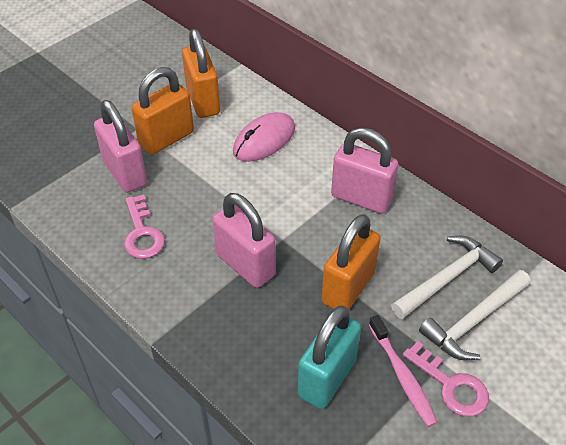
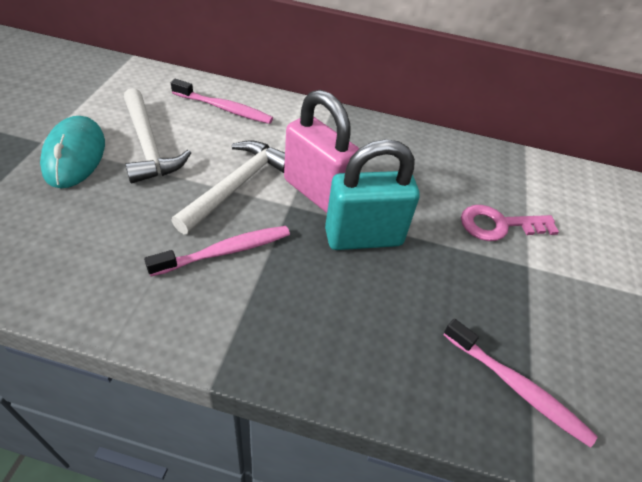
orange padlock: [131,67,194,155] [182,29,220,118] [322,214,381,310] = 3 -> none = 0
pink key: [124,195,165,259] [403,341,489,417] = 2 -> [461,205,559,241] = 1
pink mouse: [233,112,295,162] = 1 -> none = 0
pink padlock: [94,100,147,193] [213,193,276,288] [331,128,398,214] = 3 -> [284,90,359,213] = 1
pink toothbrush: [369,315,438,427] = 1 -> [144,226,290,276] [171,79,273,124] [443,319,598,447] = 3
turquoise mouse: none = 0 -> [40,116,105,188] = 1

